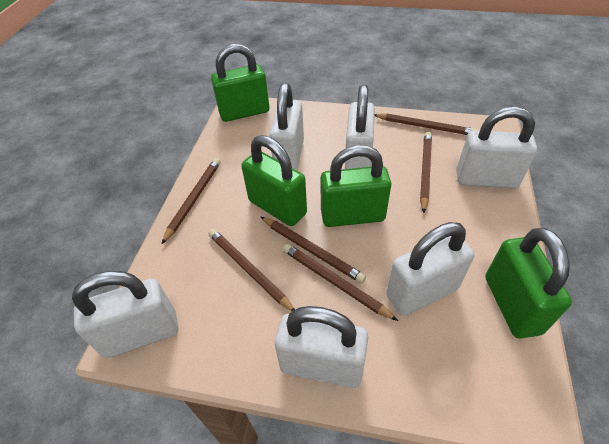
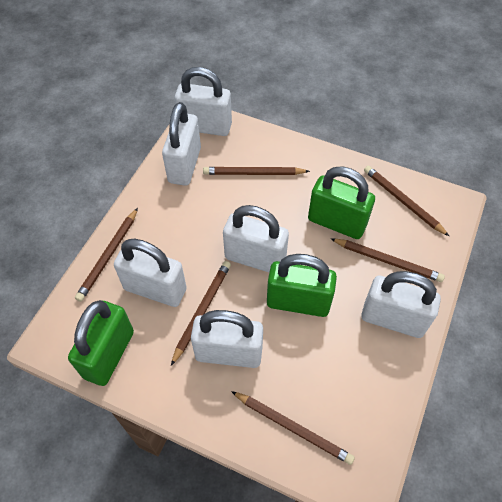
green padlock: [211,44,269,122] [241,135,307,226] [320,145,391,227] [485,227,572,339] = 4 -> [68,300,134,386] [267,254,337,317] [308,166,375,239] = 3

